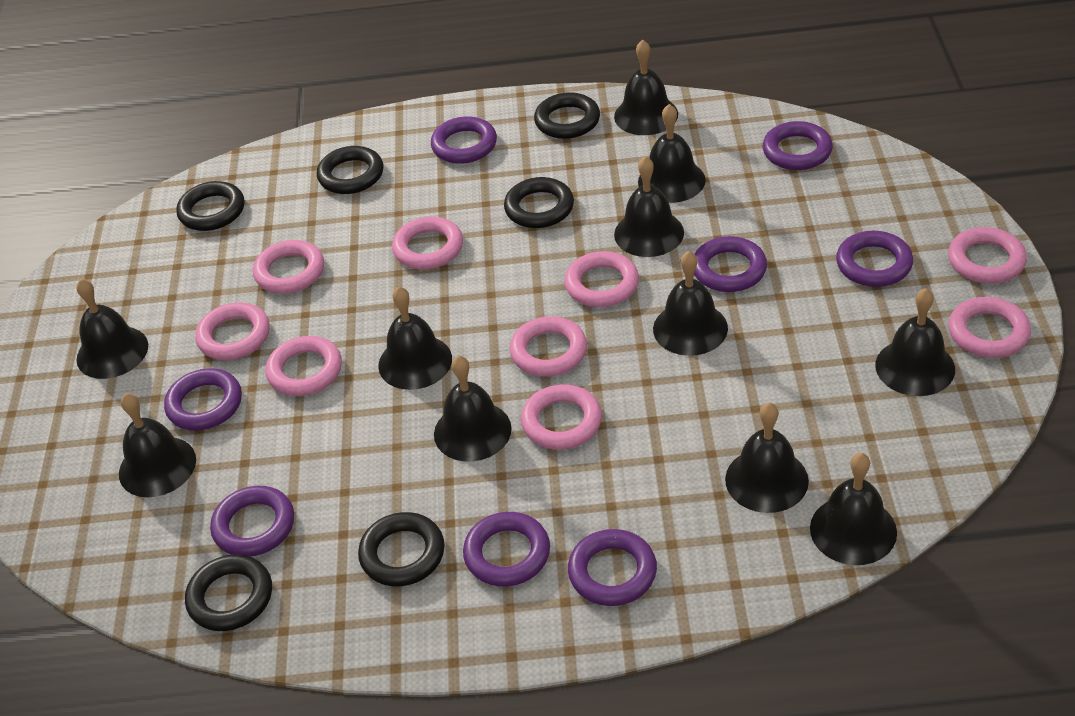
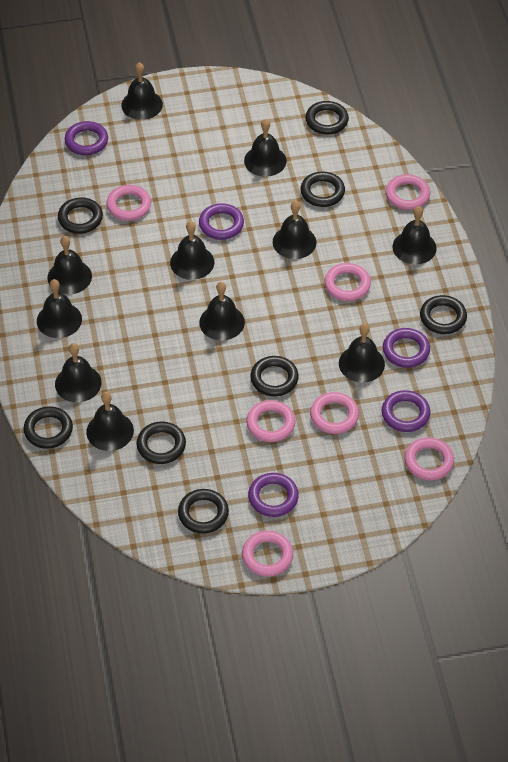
black ring: [176,181,244,231] [185,555,272,631] [317,146,383,194] [358,512,445,586] [504,177,574,228] [534,92,600,139] = 6 -> [23,406,73,449] [58,197,103,234] [136,422,186,464] [178,489,229,534] [250,356,299,396] [300,172,345,207] [305,101,349,134] [420,295,467,334] = 8
pink ring: [195,303,270,360] [253,240,324,294] [266,336,342,396] [392,216,463,269] [510,316,587,377] [521,384,602,450] [564,251,639,307] [948,227,1027,284] [948,297,1031,358] = 9 -> [106,185,151,221] [242,531,293,577] [246,400,295,442] [310,392,359,434] [325,263,371,301] [386,174,430,210] [405,437,454,481] = 7
purple ring: [164,368,242,431] [210,486,294,557] [431,116,497,164] [463,512,550,587] [568,529,657,606] [694,236,767,292] [763,121,833,170] [836,231,913,287] = 8 -> [65,121,108,155] [199,203,244,240] [248,473,299,517] [382,390,430,432] [383,328,430,368] = 5

